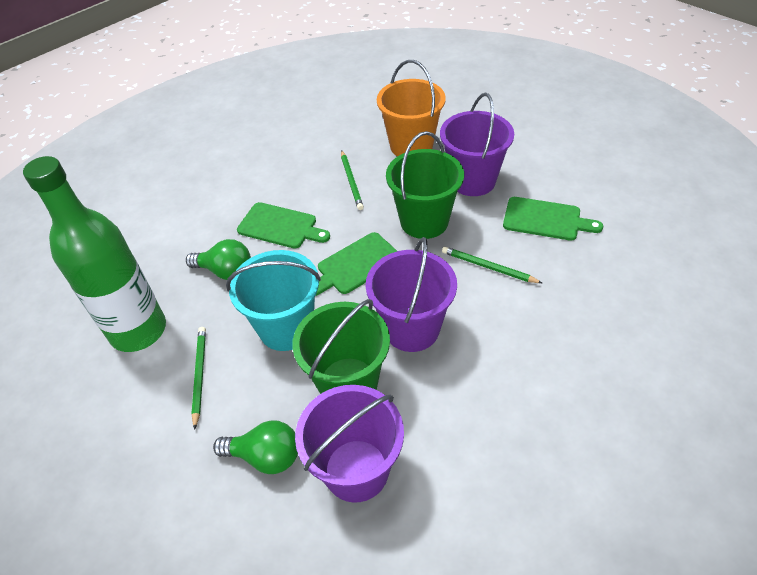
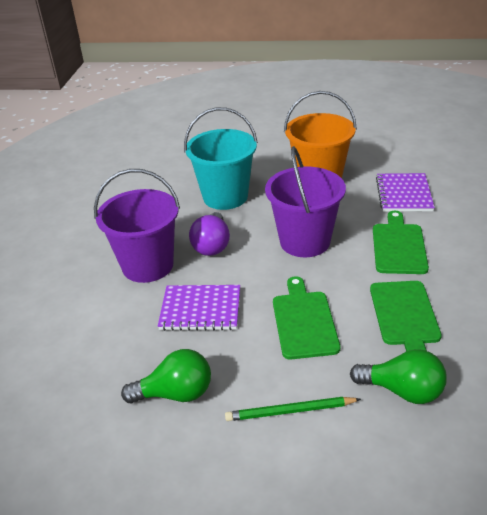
green bottle: [23,156,166,352] = 1 -> none = 0
green bucket: [292,299,390,394] [386,131,464,239] = 2 -> none = 0
green pencil: [191,327,206,430] [341,150,364,210] [442,246,542,283] = 3 -> [225,397,361,421] = 1
purple bucket: [295,385,404,503] [366,237,457,352] [440,93,514,196] = 3 -> [94,169,180,283] [265,146,346,257] = 2
purple light bulb: none = 0 -> [189,212,230,256] = 1
purple notebook: none = 0 -> [158,285,240,331] [376,173,435,212] = 2

